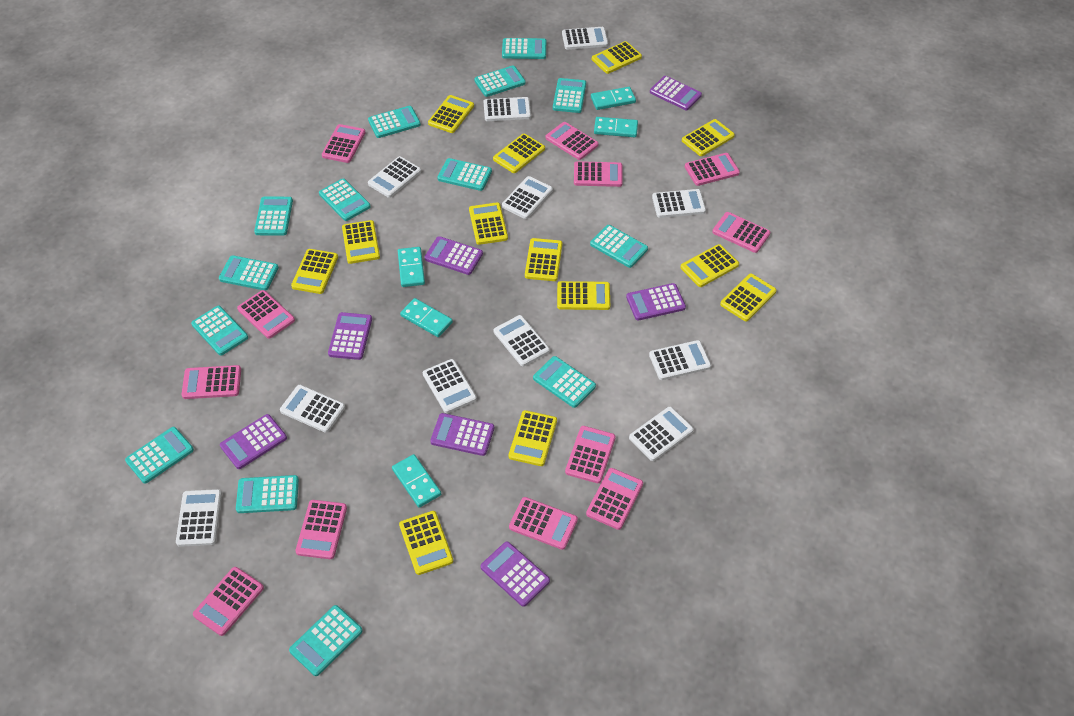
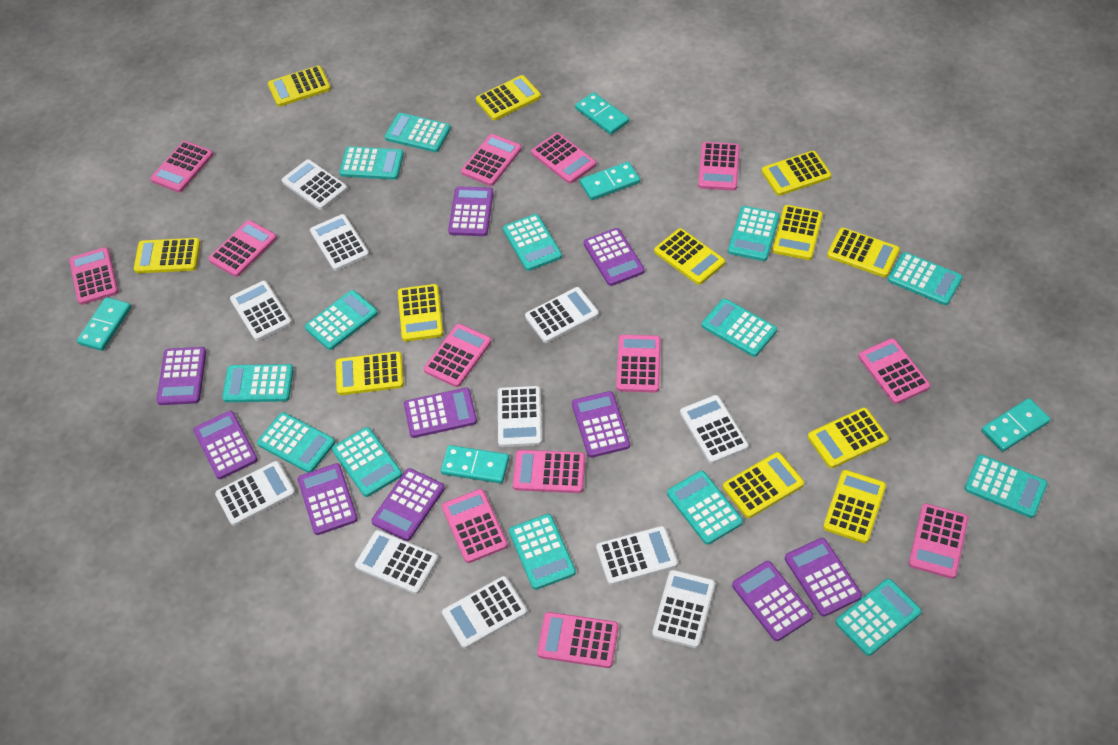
pink calculator: [181,365,241,399] [193,567,264,636] [237,290,295,339] [295,500,347,559] [322,124,366,163] [509,497,578,550] [546,122,598,160] [565,426,616,483] [574,161,623,187] [586,468,643,530] [685,153,740,186] [712,212,770,253] = 12 -> [69,247,118,305] [150,141,213,192] [208,220,277,277] [424,324,491,387] [442,489,508,563] [461,134,522,186] [513,450,585,493] [531,133,596,184] [537,612,619,668] [616,335,661,393] [698,142,740,191] [858,338,930,404] [909,503,969,579] = 13
purple calculator: [220,414,287,469] [328,312,372,360] [425,236,483,275] [430,413,494,456] [481,542,550,607] [626,283,686,320] [650,76,702,110] = 7 -> [156,347,206,405] [193,411,258,479] [297,463,358,535] [371,468,445,541] [404,388,477,438] [448,187,493,236] [572,391,630,458] [584,228,645,286] [732,561,813,641] [785,538,862,617] = 10
yellow calculator: [291,249,338,294] [342,220,380,264] [399,511,453,575] [428,95,474,133] [469,202,508,245] [493,134,545,173] [509,410,557,466] [525,238,562,281] [557,281,610,310] [592,41,642,74] [680,244,739,287] [682,119,735,156] [720,273,777,321] = 13 -> [134,238,200,273] [268,66,331,107] [336,351,404,395] [398,284,443,342] [476,75,541,120] [654,228,725,285] [723,452,804,518] [762,151,832,196] [772,205,823,260] [808,408,889,468] [823,470,886,543] [827,228,900,277] = 12

